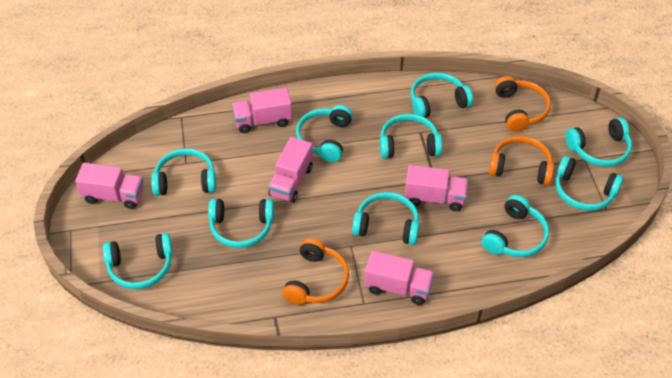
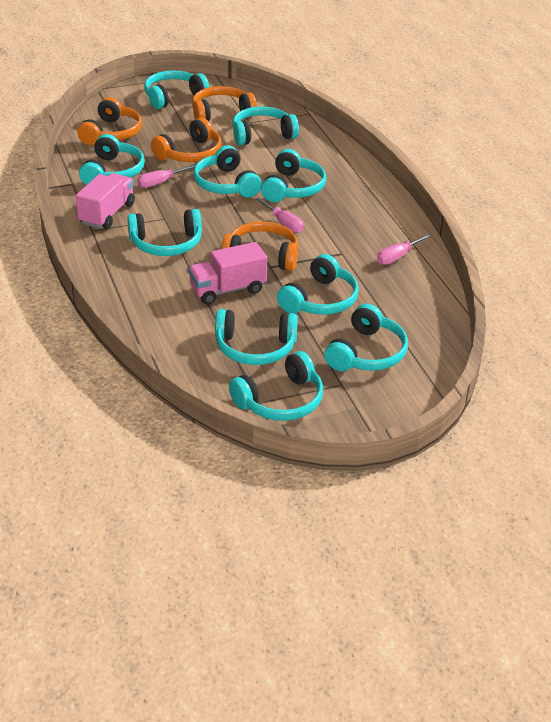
orange headphones: [282,238,349,305] [489,136,554,185] [494,76,551,132] = 3 -> [77,97,142,145] [151,118,222,162] [192,86,257,121] [221,222,298,271] = 4
pink screwdriver: none = 0 -> [137,164,196,188] [256,198,304,233] [377,234,431,265] = 3
pink truck: [75,163,144,209] [232,87,292,133] [268,137,313,203] [365,251,434,305] [405,165,468,211] = 5 -> [76,173,135,229] [188,242,267,304] = 2

